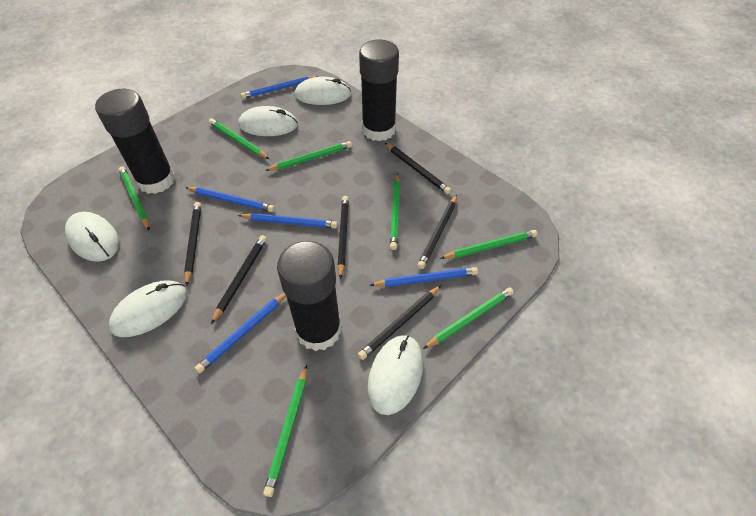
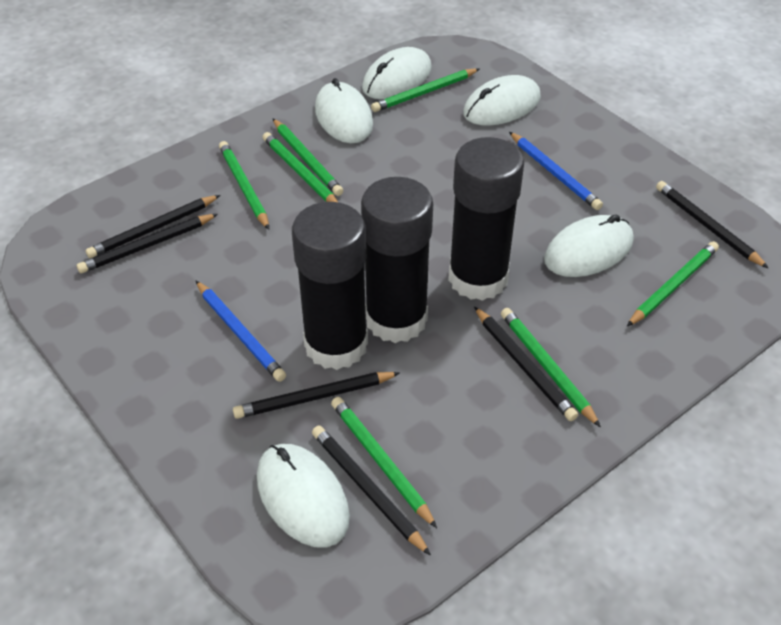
blue pencil: [185,187,275,212] [195,293,286,373] [238,213,338,228] [241,76,319,99] [370,267,478,287] = 5 -> [196,281,286,382] [509,132,603,210] = 2

